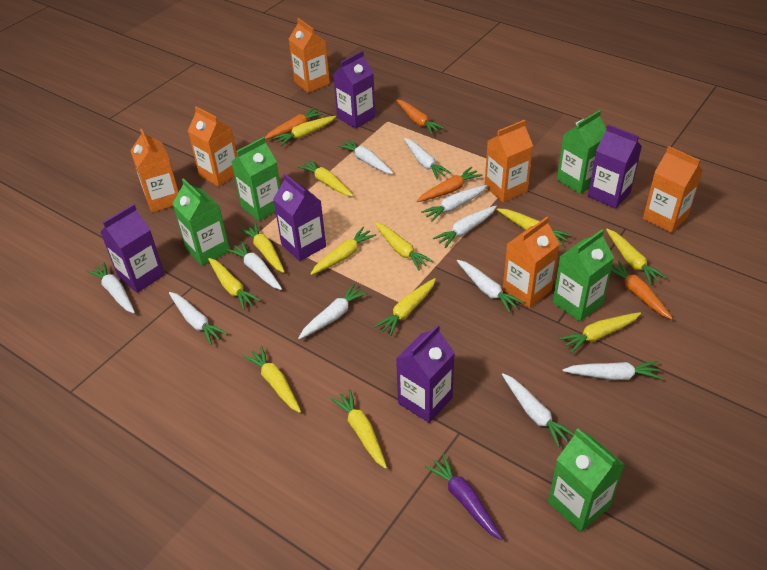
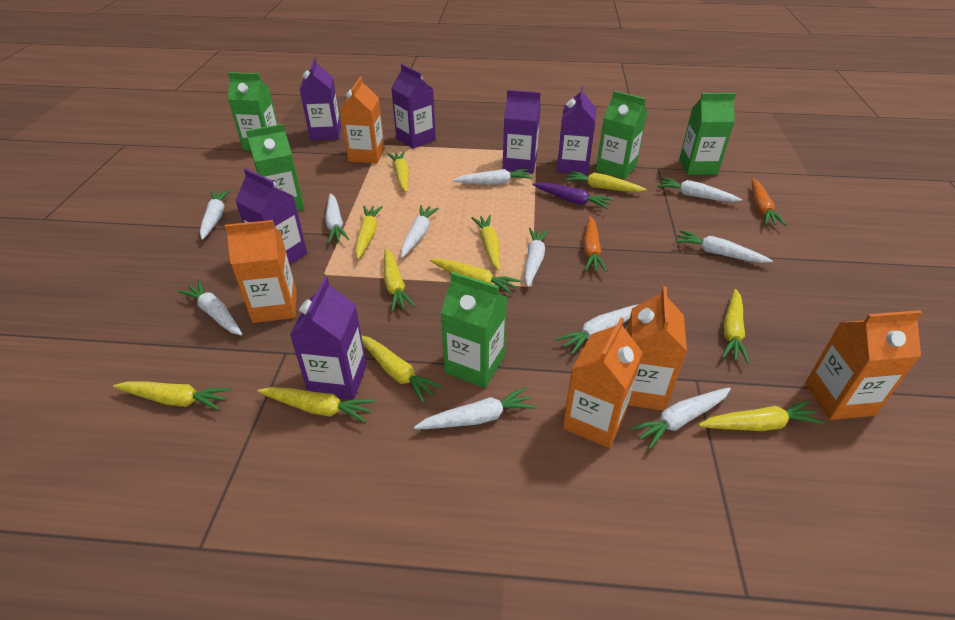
orange carrot: [265,107,324,139] [396,100,445,135] [417,167,482,202] [611,260,673,320] = 4 -> [583,216,607,272] [751,178,786,225] = 2
orange carton: [130,129,179,213] [188,106,237,187] [289,18,330,93] [485,120,533,202] [503,217,560,308] [643,146,703,233] = 6 -> [225,220,297,323] [340,77,385,164] [563,317,643,448] [627,286,687,411] [805,310,923,420] = 5
purple carton: [100,204,165,293] [273,174,326,261] [333,51,376,129] [396,324,455,423] [588,124,642,209] = 5 -> [235,168,307,265] [290,277,367,400] [300,58,341,140] [391,64,436,149] [503,90,541,174] [557,86,596,175] = 6
yellow carrot: [208,258,261,310] [239,222,285,273] [243,346,301,413] [273,116,336,146] [298,159,353,197] [311,227,376,275] [330,389,387,469] [374,222,433,270] [374,278,436,336] [497,208,572,246] [559,312,641,353] [606,229,667,285] = 12 -> [113,381,231,410] [257,387,375,423] [355,206,383,259] [361,335,443,403] [384,248,415,312] [387,152,409,193] [430,258,521,295] [471,215,500,271] [565,171,647,192] [698,400,824,431] [722,289,749,364] = 11

